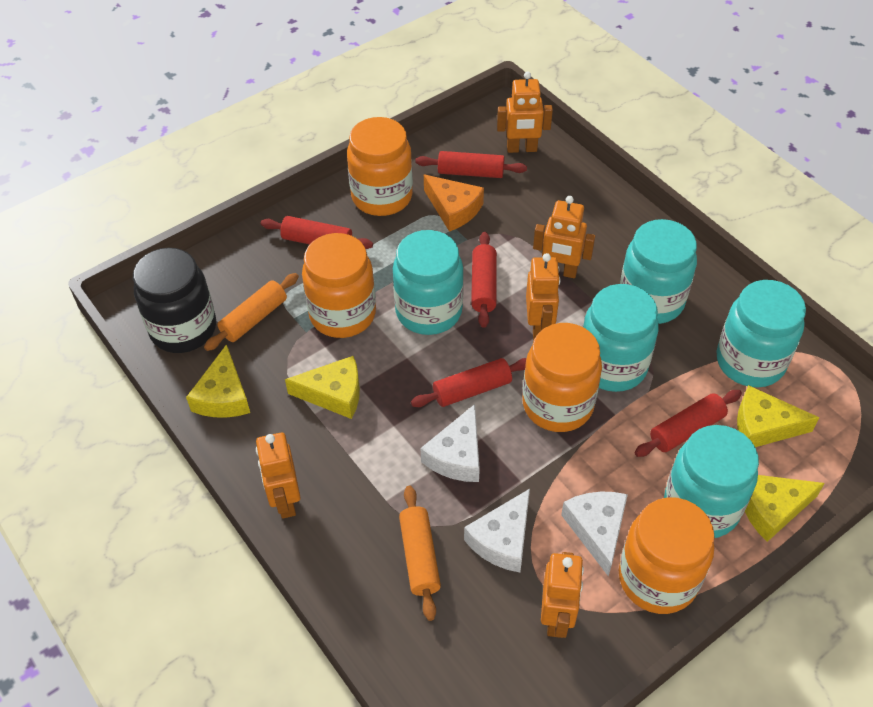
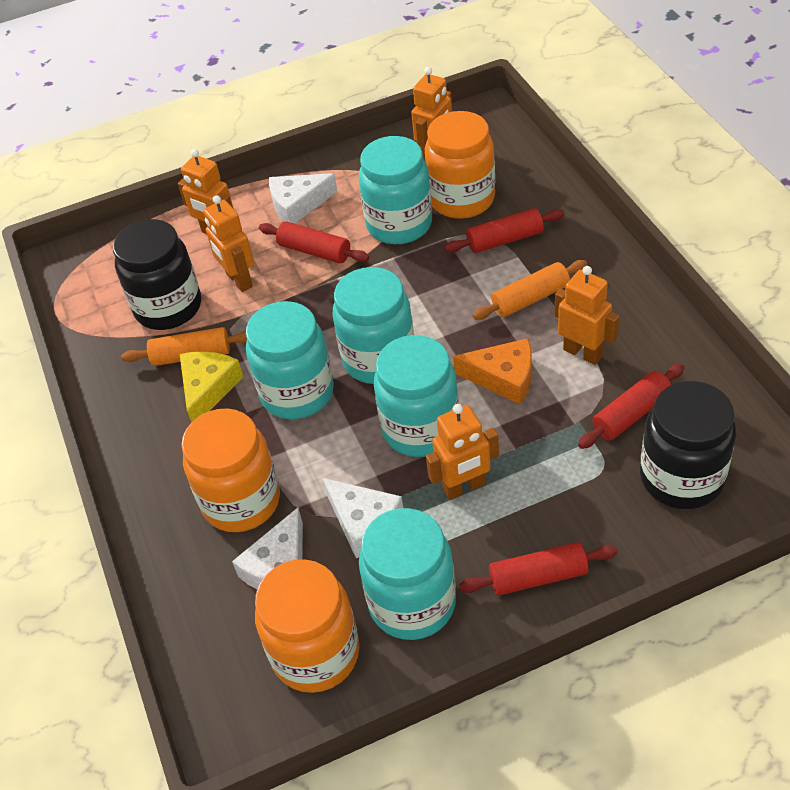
black jar: [133,248,216,353] = 1 -> [113,219,201,330] [640,381,736,509] = 2
orange jar: [302,233,376,338] [347,117,413,216] [522,323,602,432] [619,497,715,614] = 4 -> [181,408,280,532] [255,559,359,693] [425,111,495,219] = 3
red rolling pin: [261,216,373,249] [411,358,527,407] [415,151,527,178] [471,232,497,328] [634,390,742,457] = 5 -> [259,221,369,264] [444,208,565,253] [459,542,618,596] [578,364,684,449] = 4
yellow cheese: [186,344,250,418] [285,356,360,419] [737,385,819,447] [745,475,825,542] = 4 -> [180,351,243,422] = 1

